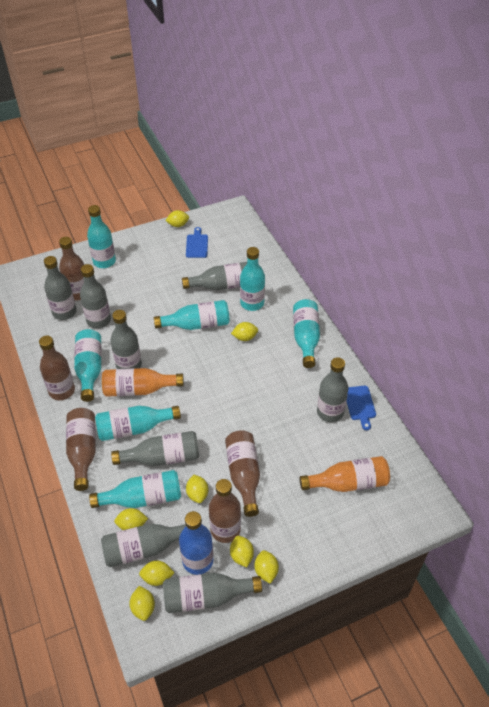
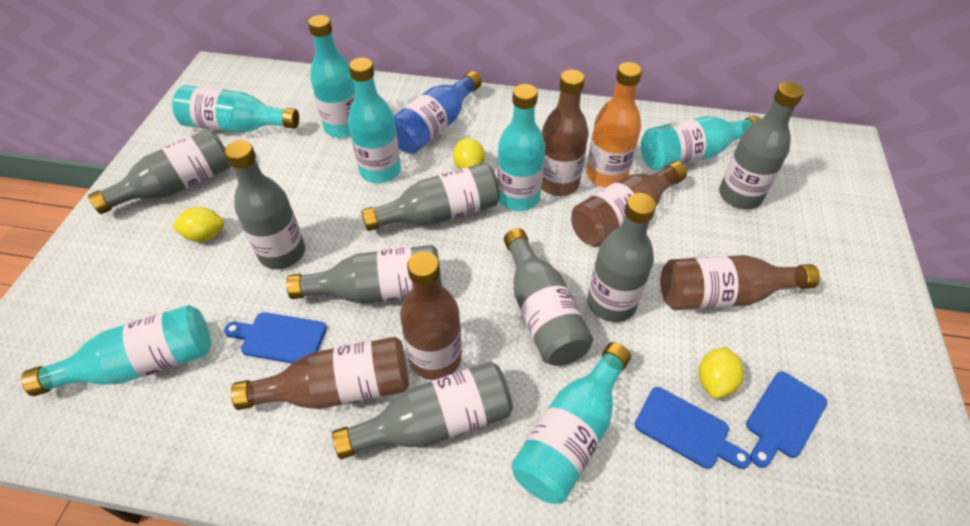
blue cutting board: [186,227,208,258] [346,386,376,430] = 2 -> [224,312,327,363] [635,387,751,469] [746,371,827,468] = 3
orange bottle: [102,368,184,397] [300,456,390,492] = 2 -> [586,62,642,188] = 1
yellow lemon: [114,508,148,530] [129,586,155,621] [139,560,175,586] [165,210,189,227] [186,475,208,503] [230,536,254,567] [231,322,258,341] [255,550,279,584] = 8 -> [172,207,224,242] [453,138,485,169] [699,347,744,399] = 3

